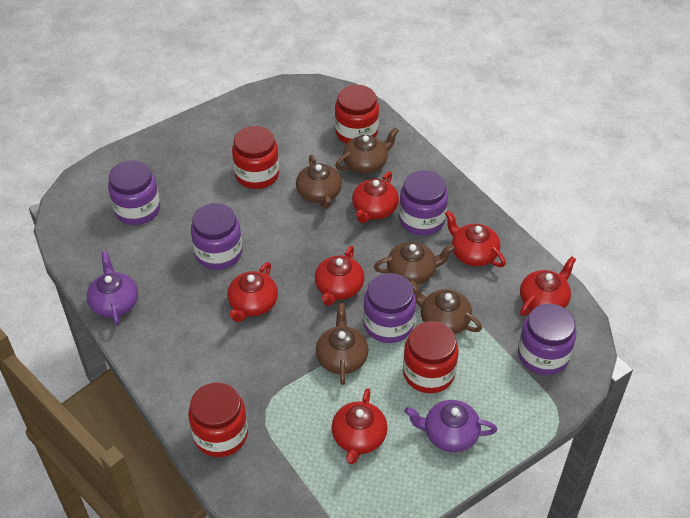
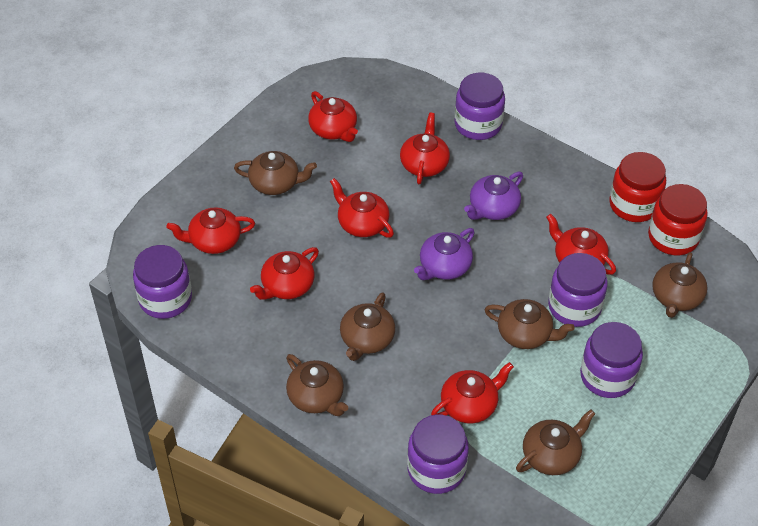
brown teapot: [296,155,342,209] [316,303,368,385] [335,127,399,174] [374,242,455,284] [410,280,482,334] = 5 -> [234,151,317,195] [286,354,348,416] [340,292,395,361] [484,299,575,349] [516,409,595,475] [652,252,707,318] = 6
red jar: [188,382,248,457] [232,126,279,189] [335,85,379,144] [403,321,459,393] = 4 -> [609,152,666,222] [648,184,707,255] = 2
red teapot: [227,262,278,323] [315,246,364,306] [331,388,388,464] [352,171,399,223] [445,210,506,267] [520,257,576,316] = 6 -> [166,207,255,254] [250,247,319,300] [308,91,358,142] [330,178,394,238] [400,113,450,184] [431,362,514,423] [546,214,616,275] = 7

